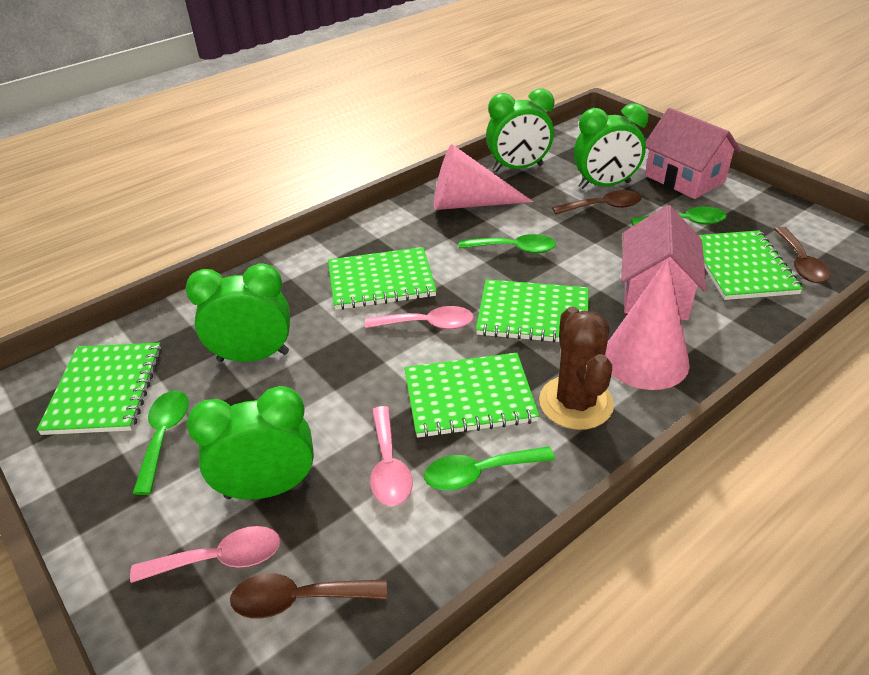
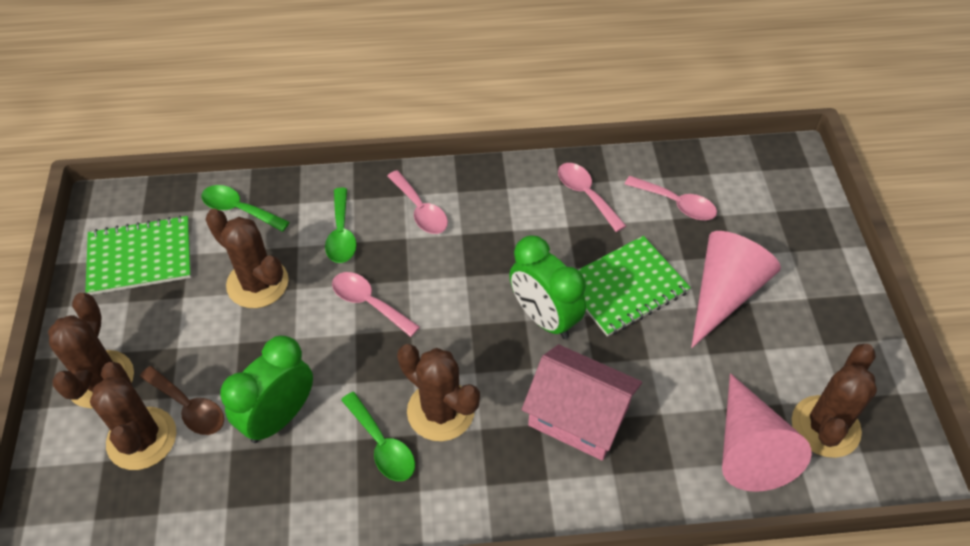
brown cactus: [539,306,614,430] = 1 -> [48,293,134,409] [90,362,176,470] [205,209,289,308] [397,344,480,441] [792,344,877,458] = 5
brown spoon: [230,573,387,619] [552,190,642,214] [774,227,831,283] = 3 -> [140,366,224,435] = 1
green clock: [186,263,290,362] [187,386,314,499] [486,88,554,172] [574,103,649,189] = 4 -> [220,336,313,443] [509,236,586,339] = 2
green notebook: [37,343,162,435] [328,247,437,310] [404,353,539,438] [476,279,589,343] [699,230,803,300] = 5 -> [85,215,191,295] [578,236,691,337] = 2
green spoon: [132,390,189,495] [424,446,555,490] [459,234,556,253] [631,207,727,226] = 4 -> [201,185,290,232] [325,188,357,263] [341,392,415,481] = 3
pink house: [621,205,707,320] [645,108,741,199] = 2 -> [522,344,642,461] = 1
pink spoon: [130,526,280,583] [365,306,474,329] [370,406,413,506] = 3 -> [332,272,420,337] [387,170,448,234] [558,163,626,232] [625,176,717,220] = 4

